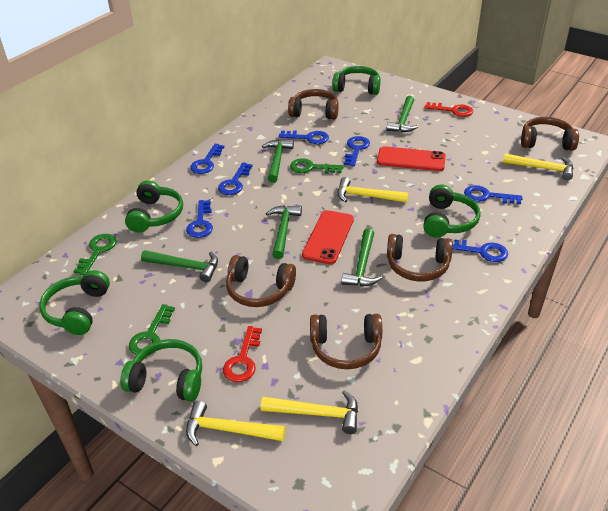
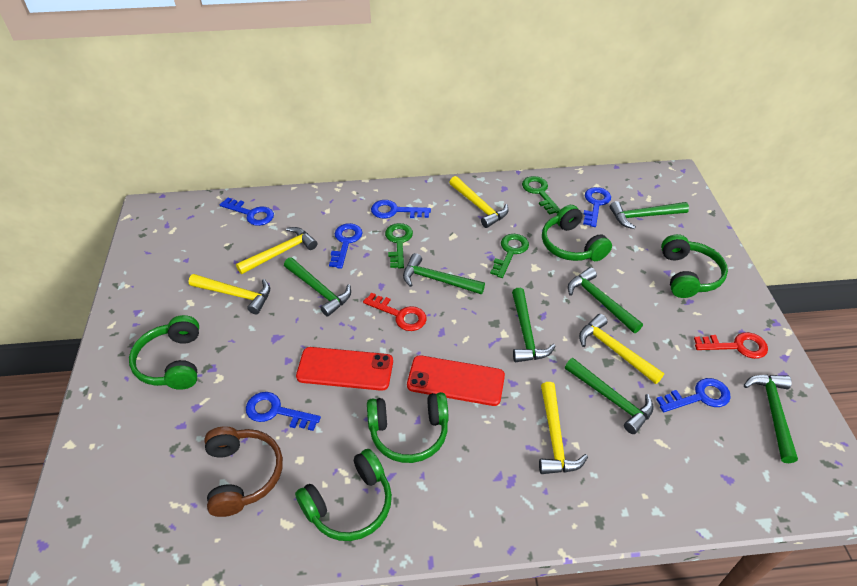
blue key: [186,200,213,238] [190,144,224,174] [218,162,252,195] [279,130,329,144] [344,136,370,166] [452,240,508,262] [464,185,523,204] = 7 -> [220,198,274,226] [246,392,321,431] [329,223,362,269] [371,200,431,218] [583,187,611,227] [656,378,731,412] = 6
brown headphones: [226,255,296,307] [288,89,339,120] [310,314,382,369] [387,234,453,281] [521,117,579,151] = 5 -> [204,426,283,517] = 1
green hammer: [141,250,218,282] [262,139,294,183] [266,205,302,259] [341,228,382,286] [387,96,418,132] = 5 -> [284,257,351,317] [403,253,485,294] [512,288,556,362] [565,358,654,434] [568,267,643,333] [610,201,689,229] [744,375,798,463] = 7
yellow hammer: [186,401,285,446] [261,390,358,434] [337,177,408,203] [503,153,574,181] = 4 -> [189,274,270,314] [236,227,317,274] [449,176,508,228] [539,382,588,474] [579,314,664,384] = 5

